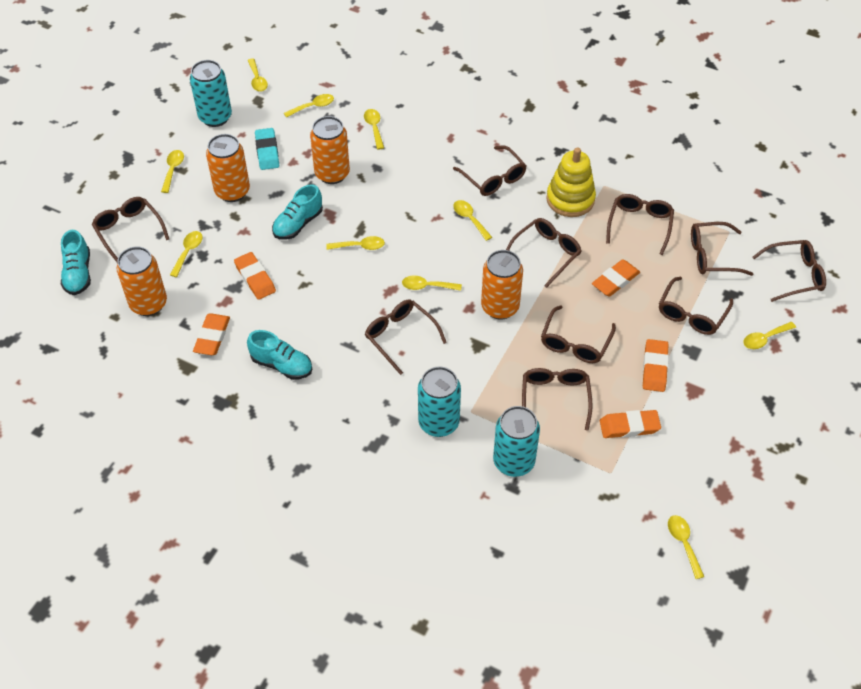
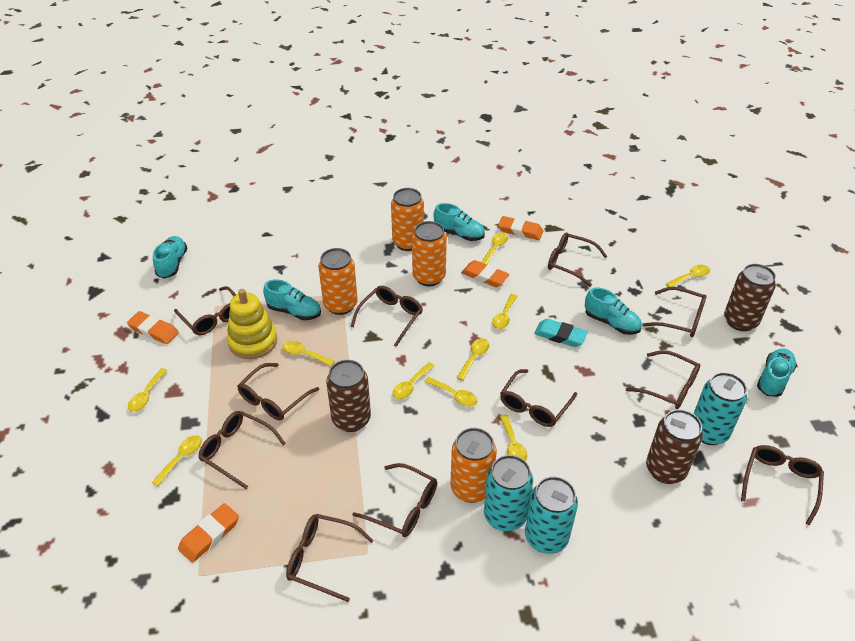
brown can: none = 0 -> [326,360,371,432] [646,409,703,484] [724,264,776,331] = 3
brown glasses: [92,197,169,262] [365,300,447,375] [453,146,527,196] [506,218,581,288] [522,368,593,431] [541,305,616,363] [606,194,674,255] [659,277,733,335] [691,222,753,276] [752,240,826,302] = 10 -> [174,286,236,335] [198,411,286,489] [237,363,319,420] [286,514,374,602] [351,286,423,347] [352,463,437,537] [500,369,577,427] [548,232,608,287] [626,350,700,409] [642,287,707,337] [741,445,824,526] = 11
orange eraser: [193,313,230,355] [234,252,276,300] [592,259,640,296] [600,410,661,438] [643,339,669,392] = 5 -> [127,311,179,344] [178,503,239,563] [461,260,510,287] [498,216,543,240] = 4
turquoise shoe: [61,230,91,295] [247,330,312,380] [272,184,323,240] = 3 -> [153,236,187,278] [263,279,321,320] [434,203,485,241] [585,288,642,335] [757,348,797,397] = 5

